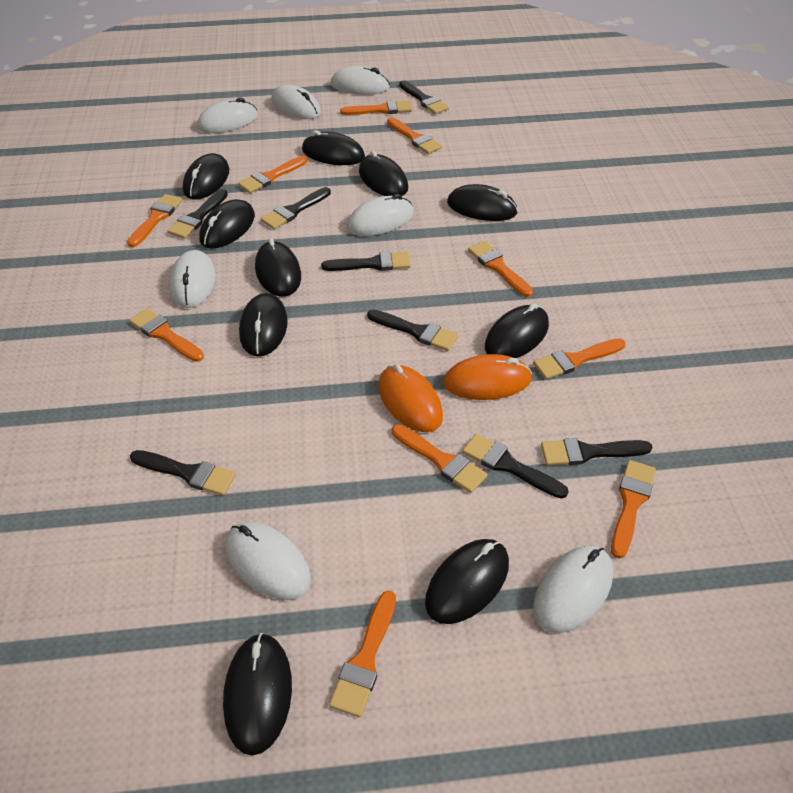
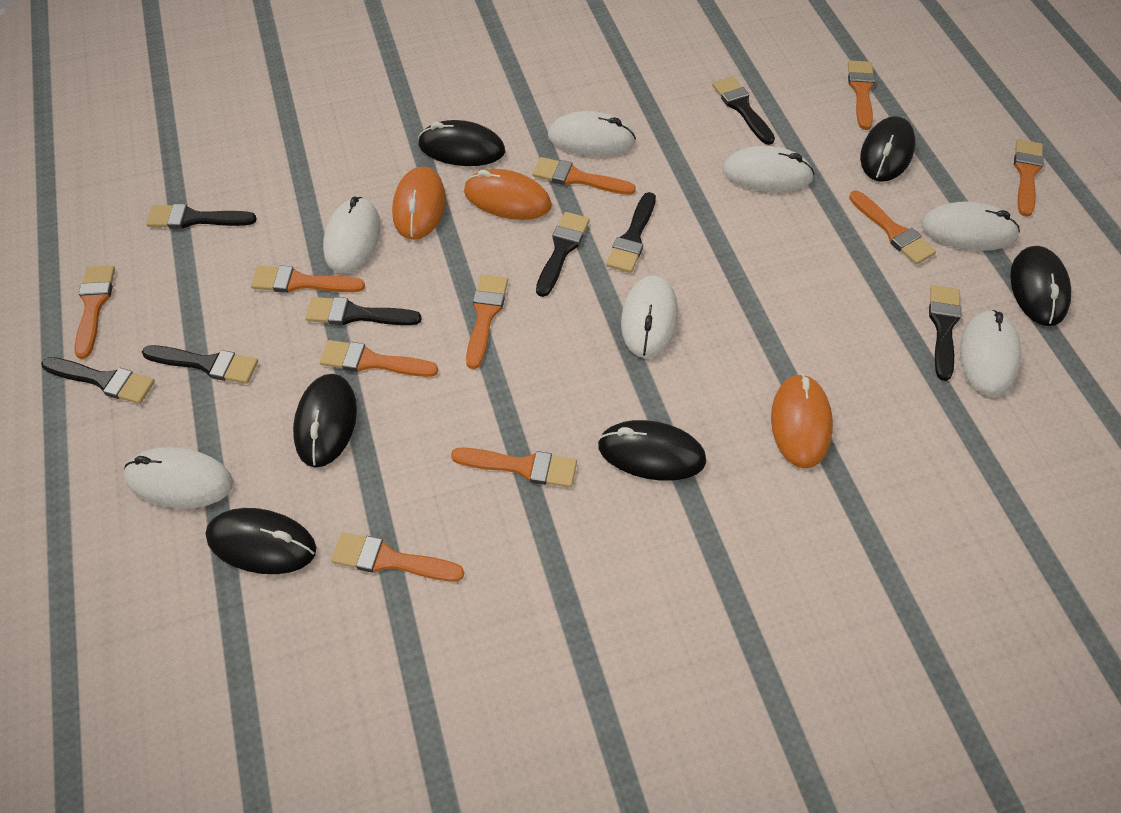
black mouse: [183,153,229,200] [199,199,255,249] [223,633,292,756] [239,293,288,357] [255,238,301,297] [302,130,365,165] [359,151,408,196] [425,539,509,624] [447,184,518,221] [485,303,549,358] = 10 -> [206,508,316,574] [293,374,357,468] [418,120,505,166] [598,420,706,481] [860,116,915,182] [1010,246,1071,326] = 6
orange mouse: [378,364,443,432] [443,354,532,400] = 2 -> [392,166,446,240] [464,169,552,220] [771,373,833,469] = 3

